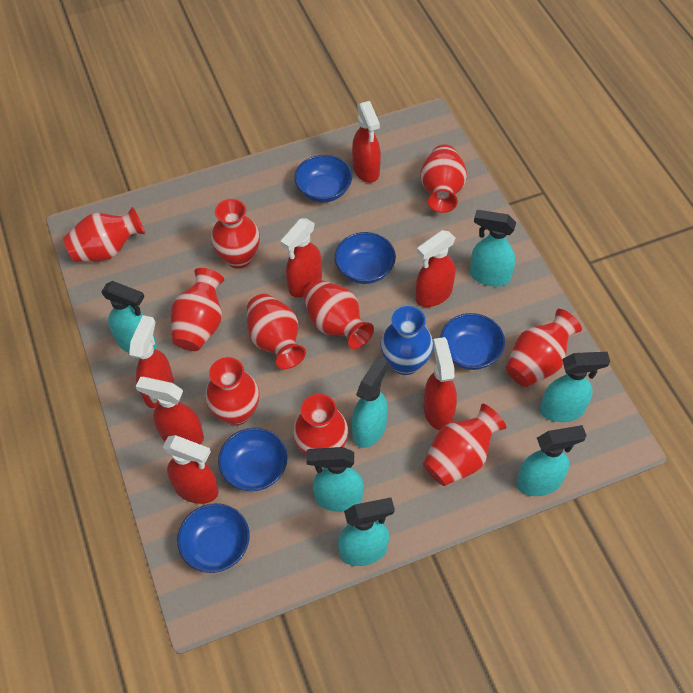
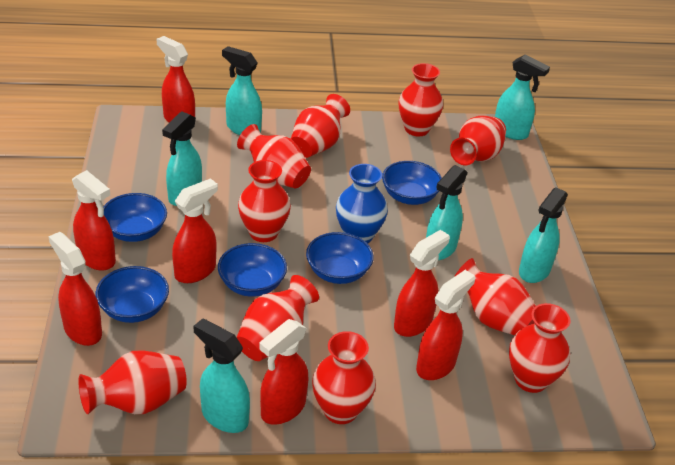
turquoise spray bottle: [101,281,157,353] [306,447,364,512] [338,497,395,566] [352,357,388,448] [470,210,516,286] [516,425,587,496] [540,352,610,422] = 7 -> [162,111,202,206] [193,318,250,433] [222,46,262,135] [426,165,468,260] [495,54,550,140] [519,187,568,283] = 6

